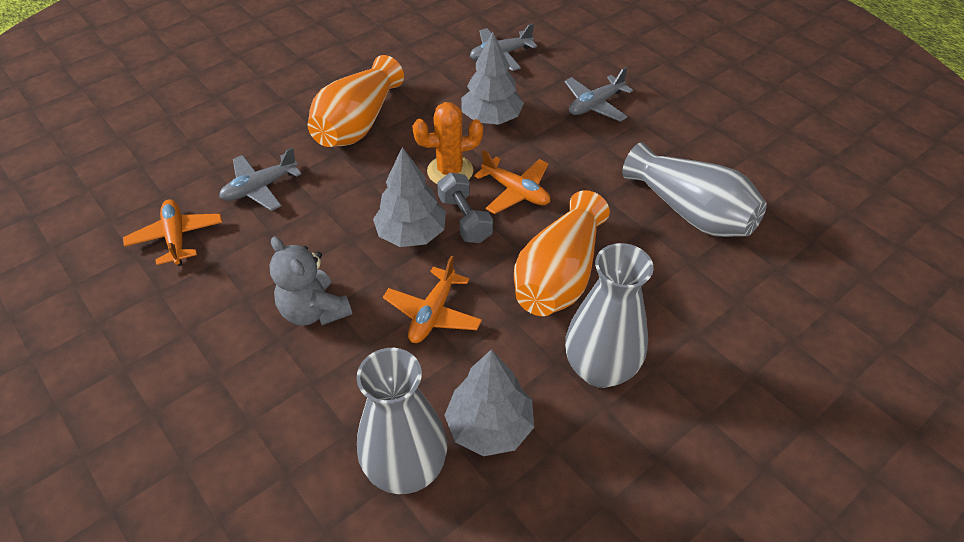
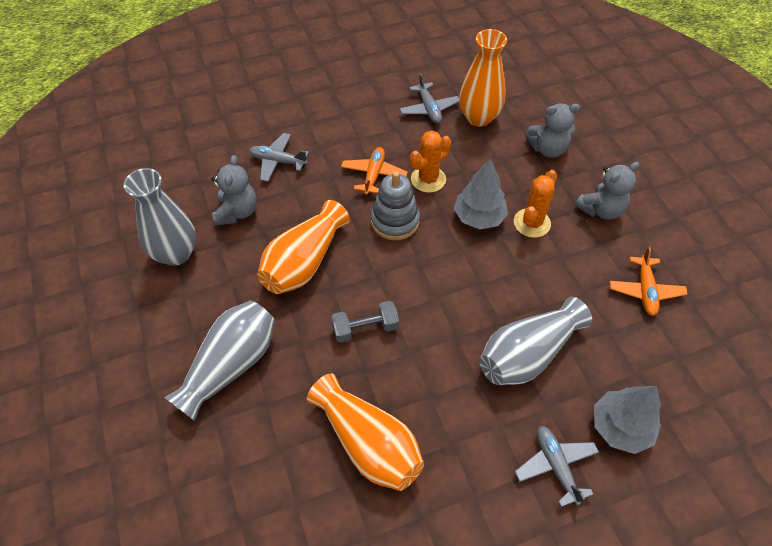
grey stacking toy: none = 0 -> [371,171,420,240] = 1
grey teddy bear: [269,237,352,326] = 1 -> [212,155,257,226] [525,103,580,158] [575,162,639,220] = 3
grey tree: [373,147,446,247] [444,349,534,456] [461,32,524,125] = 3 -> [454,159,508,229] [594,386,661,454] = 2
orange cactus: [412,102,483,184] = 1 -> [410,130,451,193] [514,170,557,238] = 2
orange plane: [123,199,222,266] [383,256,482,343] [474,150,550,214] = 3 -> [341,147,408,196] [609,246,688,316] = 2
orange vase: [308,55,404,147] [514,190,610,316] = 2 -> [257,200,350,294] [307,373,424,491] [459,29,507,127] = 3

